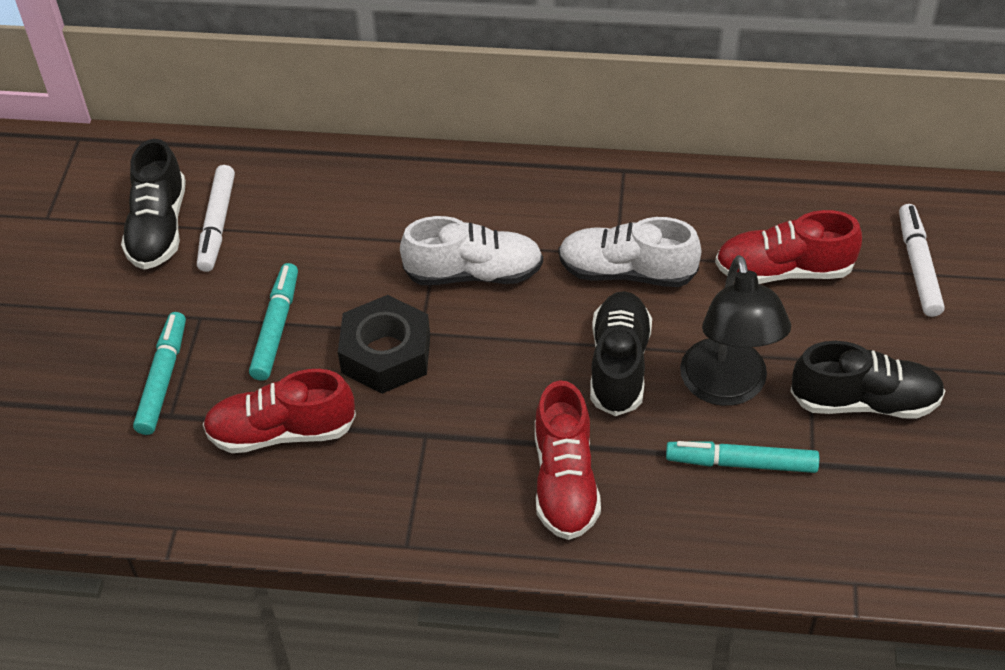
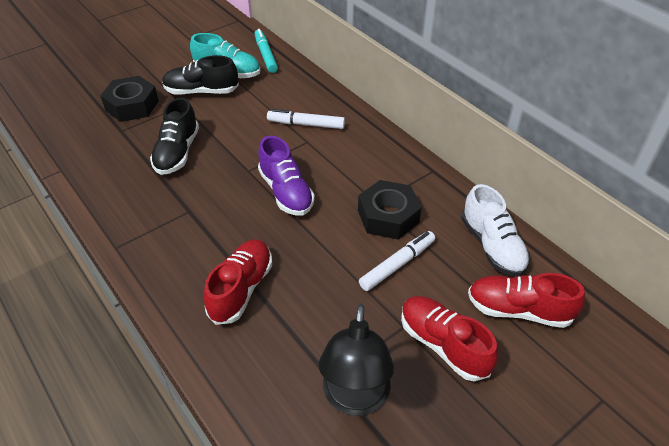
black nut: [338,295,430,394] = 1 -> [100,76,159,122] [358,180,422,240] = 2
black shoe: [121,139,186,270] [590,291,652,416] [790,341,945,419] = 3 -> [150,98,199,175] [162,55,239,95] = 2
purple shoe: none = 0 -> [258,136,315,216] = 1
turquoise marker: [133,312,186,435] [249,263,298,381] [666,441,819,473] = 3 -> [255,29,278,73] = 1
turquoise shoe: none = 0 -> [190,33,260,78] = 1
white shoe: [400,216,543,285] [559,217,701,287] = 2 -> [461,184,530,276] = 1

